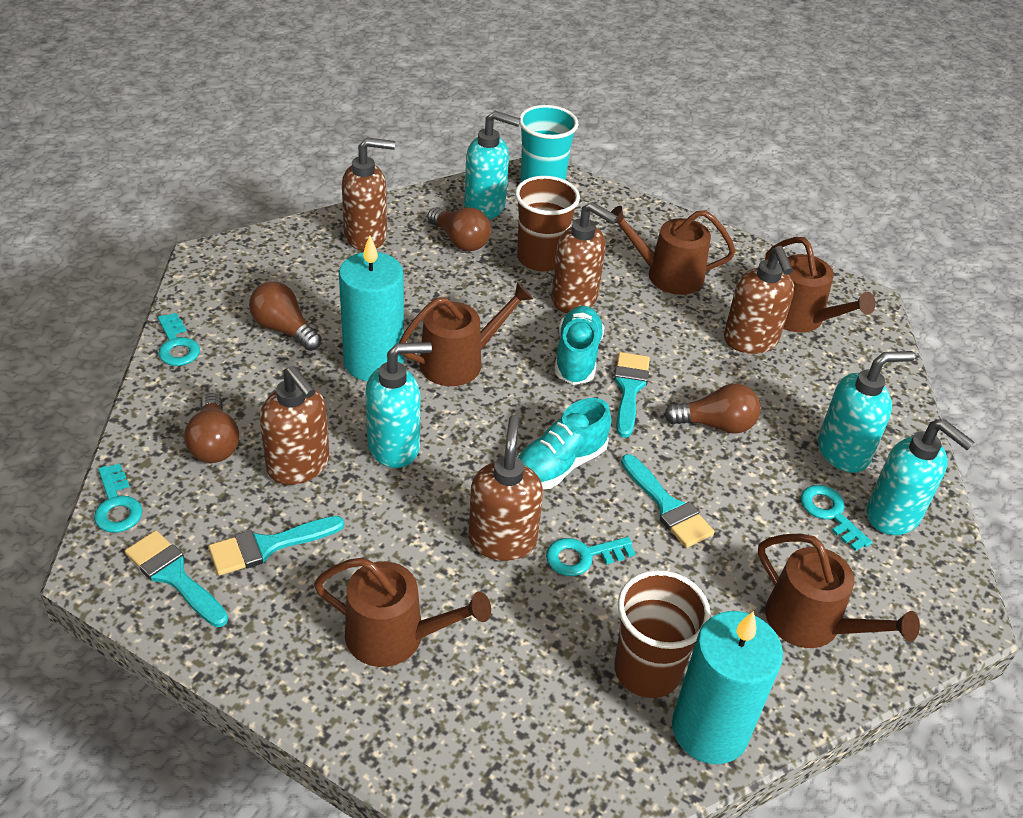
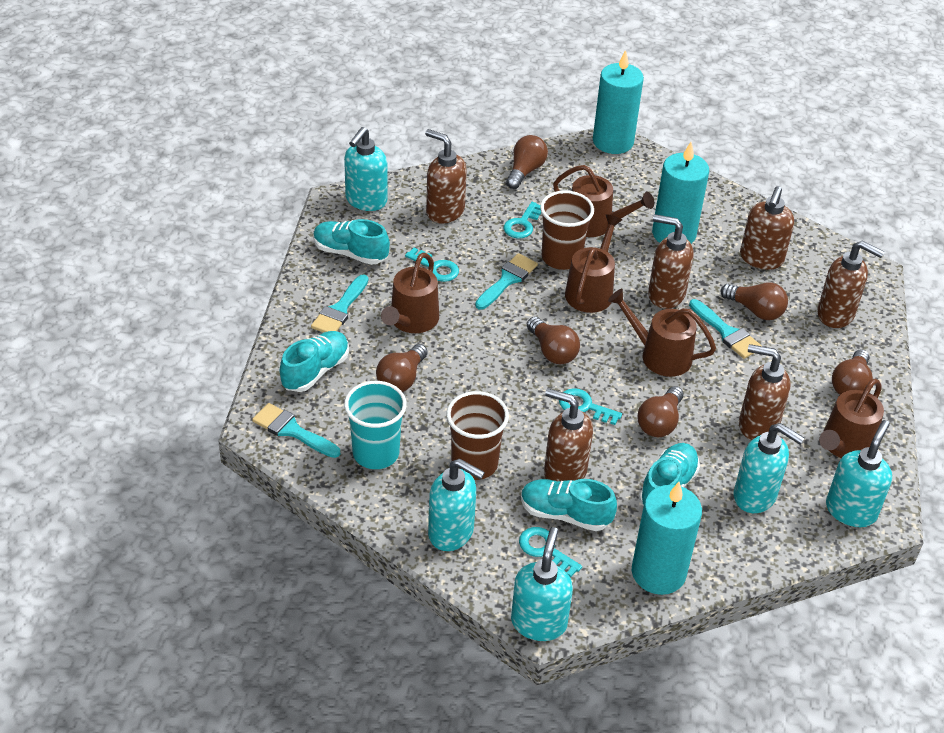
brown light bulb: [184,393,239,463] [249,281,322,351] [427,207,491,251] [664,383,760,434] = 4 -> [376,344,428,392] [506,135,548,189] [527,317,580,364] [637,386,683,437] [721,282,788,320] [832,349,873,395] = 6
brown soap dispenser: [260,366,330,485] [342,138,395,251] [468,415,543,561] [551,202,618,313] [724,246,794,354] = 5 -> [425,129,467,223] [544,388,593,482] [648,214,694,309] [739,344,791,440] [740,186,794,270] [817,240,885,328] = 6
turquoise candle: [339,236,404,381] [672,611,783,764] = 2 -> [593,50,644,154] [632,482,702,595] [652,142,709,244] = 3
turquoise shoe: [517,398,611,489] [555,306,604,385] = 2 -> [280,331,349,392] [313,219,390,265] [521,479,617,531] [639,443,700,507] = 4
turquoise soap dispenser: [365,342,432,468] [464,111,521,219] [818,351,915,473] [866,419,974,535] = 4 -> [344,127,387,211] [428,459,485,551] [511,527,573,641] [734,423,804,513] [826,420,892,527] = 5

